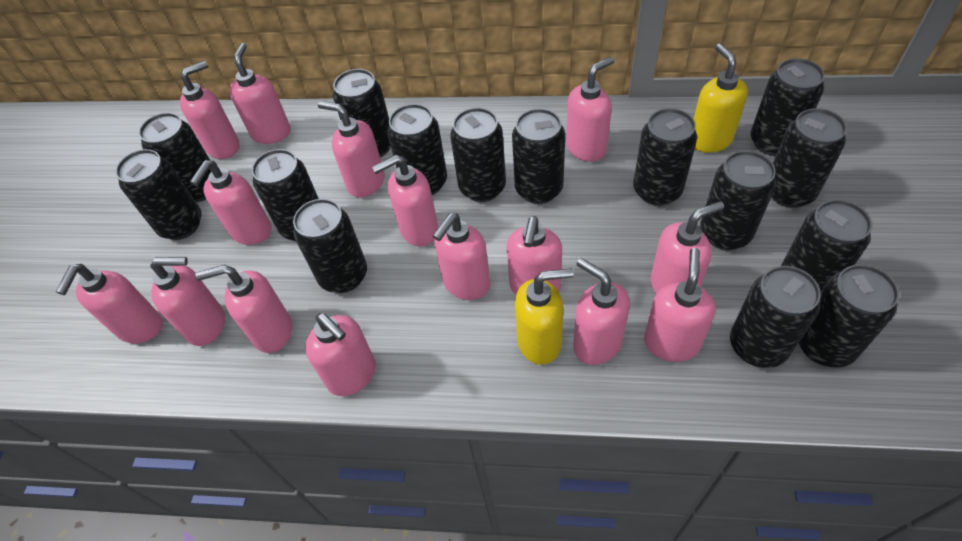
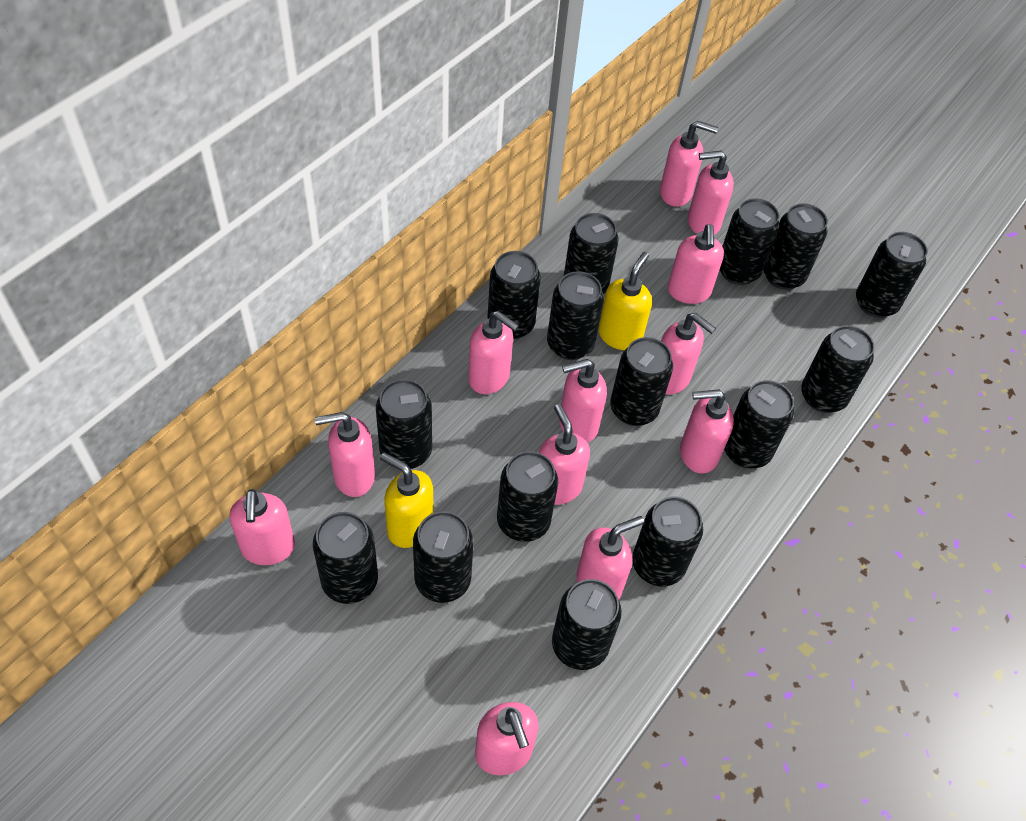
pink soap dispenser: [56,264,163,344] [150,257,225,346] [180,61,240,159] [190,160,272,245] [196,265,292,353] [229,43,291,144] [305,313,376,396] [318,101,385,198] [372,155,438,246] [433,213,490,300] [507,216,562,295] [566,57,614,162] [573,258,630,365] [644,248,716,362] [651,201,724,294] = 15 -> [229,489,295,565] [315,412,375,497] [468,311,519,394] [475,702,539,775] [538,404,590,505] [559,359,607,442] [577,516,644,600] [660,121,718,207] [661,313,716,395] [668,224,724,304] [680,389,734,474] [688,151,734,235] = 12

